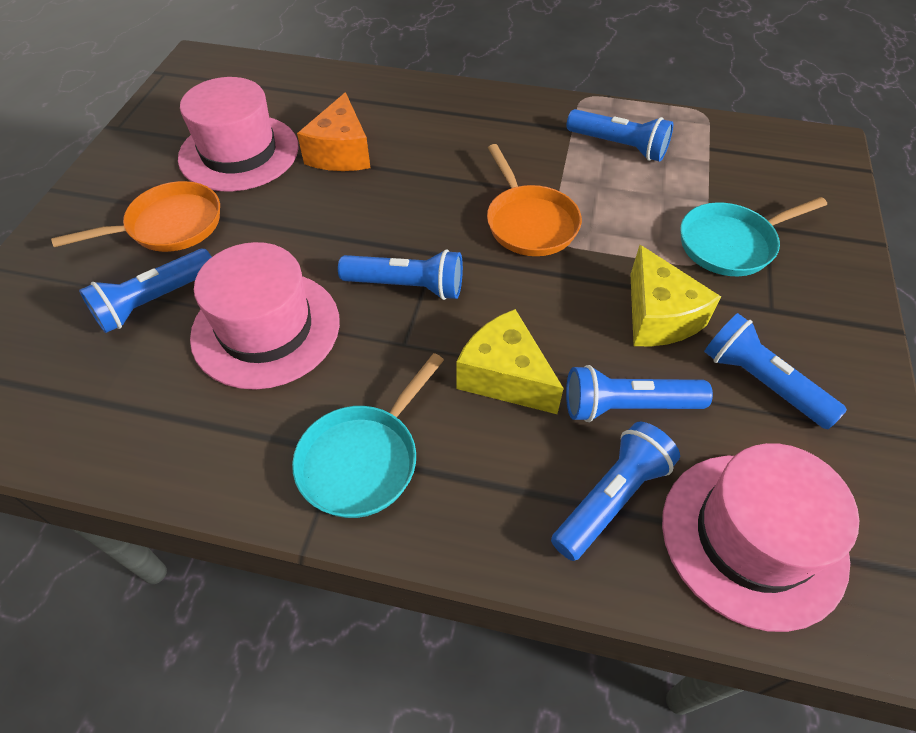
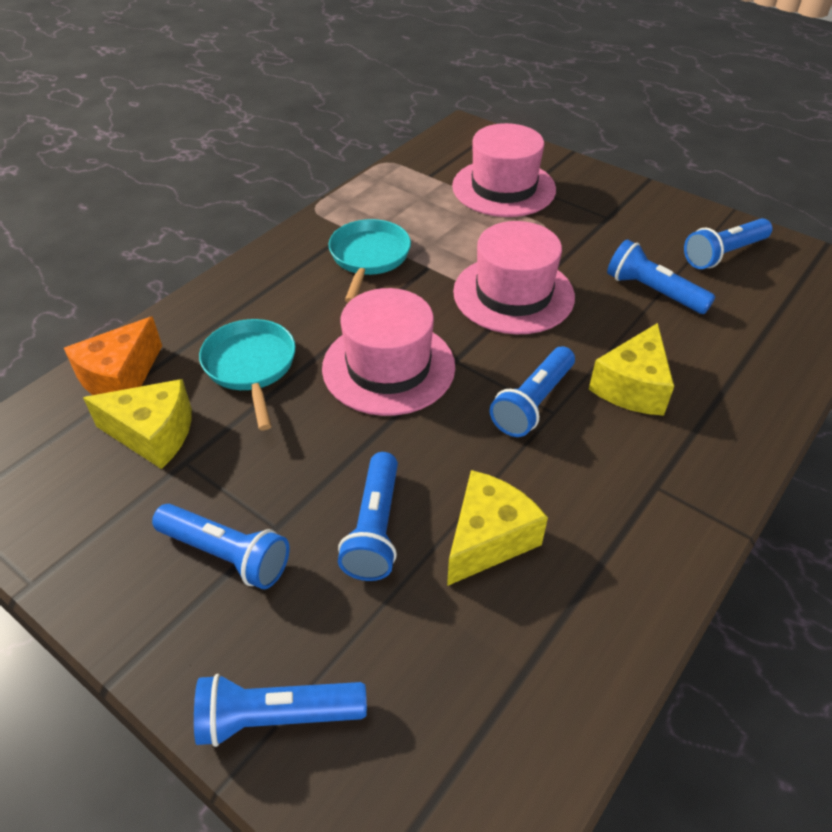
orange pan: [51,181,220,252] [487,144,582,256] = 2 -> none = 0
yellow cheese: [456,309,564,414] [630,245,721,347] = 2 -> [83,379,192,469] [447,470,548,586] [589,323,674,416] = 3

